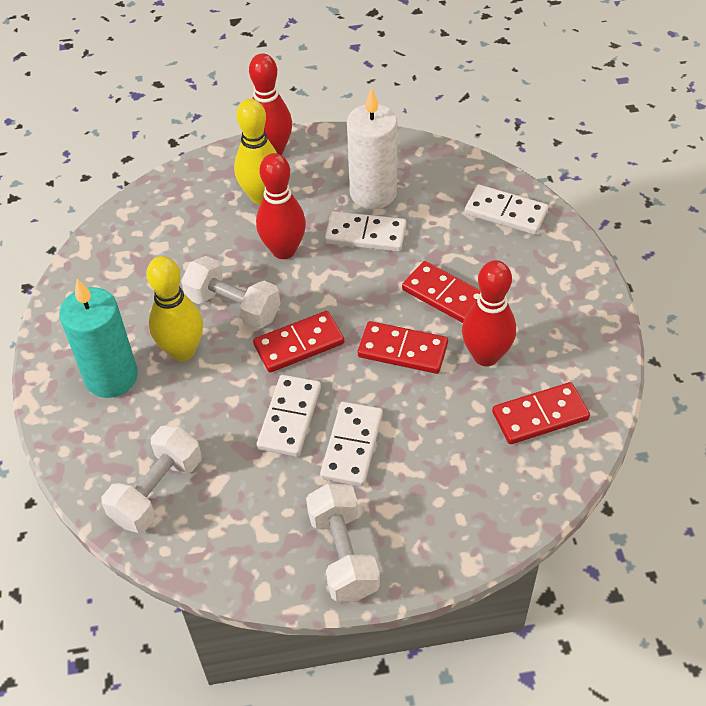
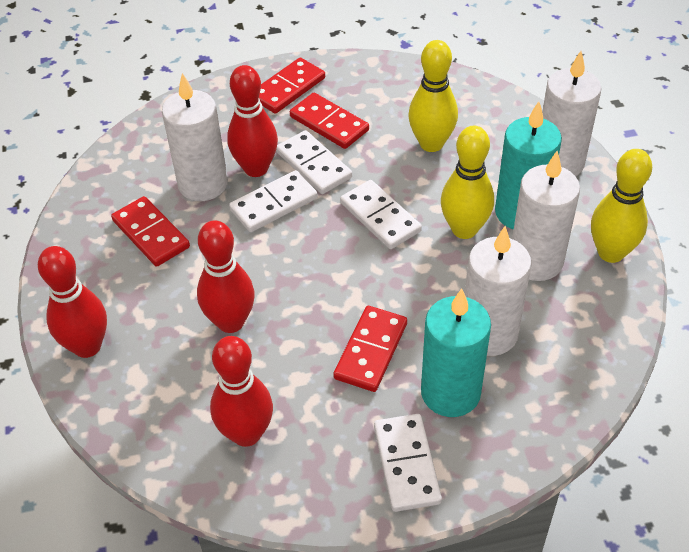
red bowling pin: [249,53,292,155] [256,153,306,259] [462,260,516,366] = 3 -> [38,246,107,358] [197,220,255,333] [210,336,273,447] [227,65,278,177] = 4
turquoise candle: [59,278,138,398] = 1 -> [421,288,491,417] [495,101,562,230] = 2
white candle: [347,87,397,209] = 1 -> [162,73,228,201] [465,226,532,356] [512,151,580,281] [542,51,602,176] = 4
white dumbbell: [101,425,202,533] [181,256,280,330] [306,483,380,601] = 3 -> none = 0
yellow bowling pin: [146,256,203,361] [234,99,277,205] = 2 -> [408,40,458,152] [441,126,494,239] [591,149,652,263] = 3

